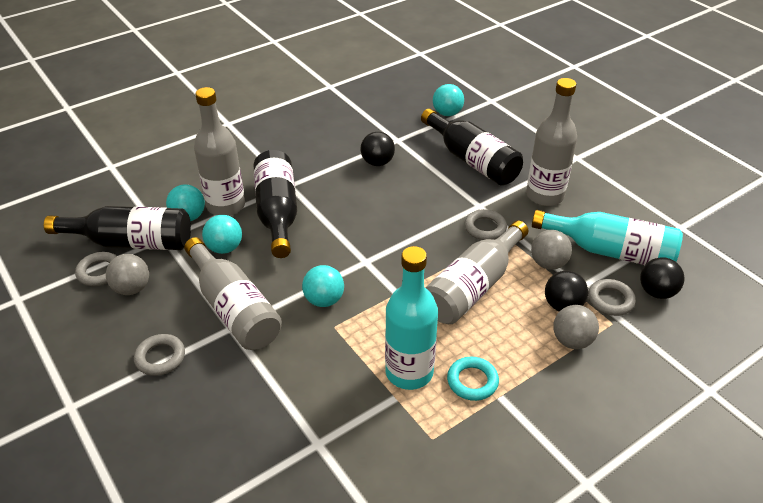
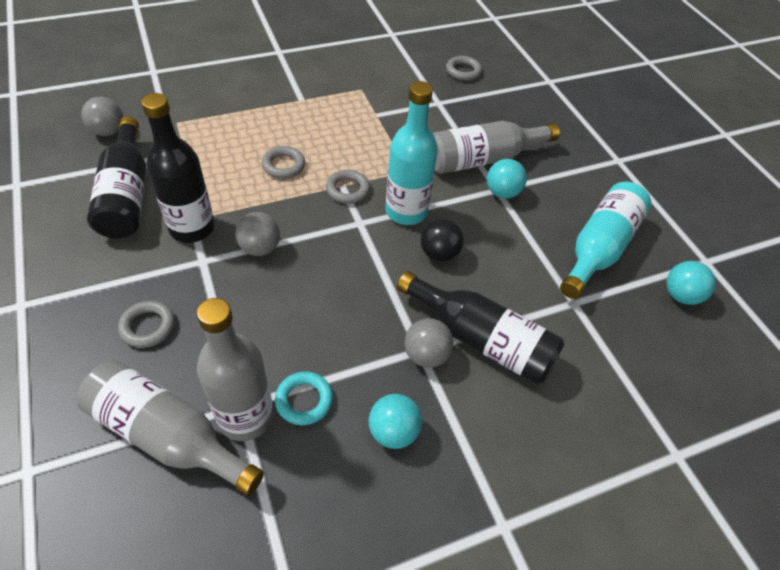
black ball: [361,132,395,166] [545,271,588,311] [640,257,684,299] = 3 -> [420,218,464,262] = 1
grey bottle: [184,237,282,350] [194,87,245,216] [425,220,528,324] [526,78,577,206] = 4 -> [77,360,264,496] [197,298,274,441] [433,121,560,174] = 3
turquoise ball: [166,184,205,221] [202,215,242,254] [302,265,344,307] [433,84,464,116] = 4 -> [368,394,422,449] [487,159,527,199] [666,261,716,305] = 3

